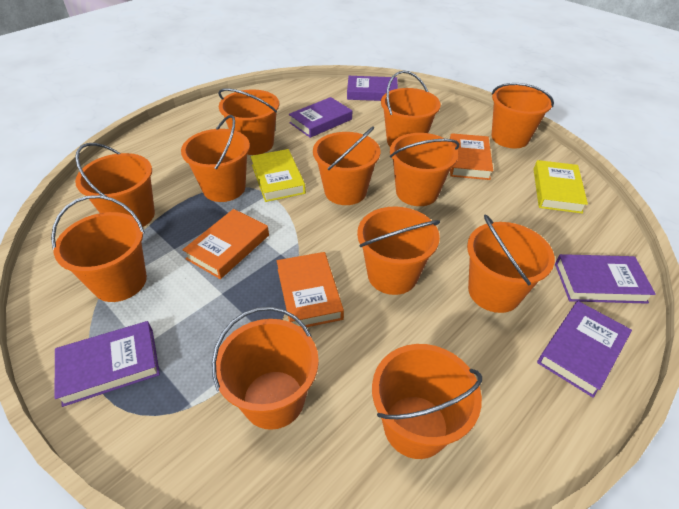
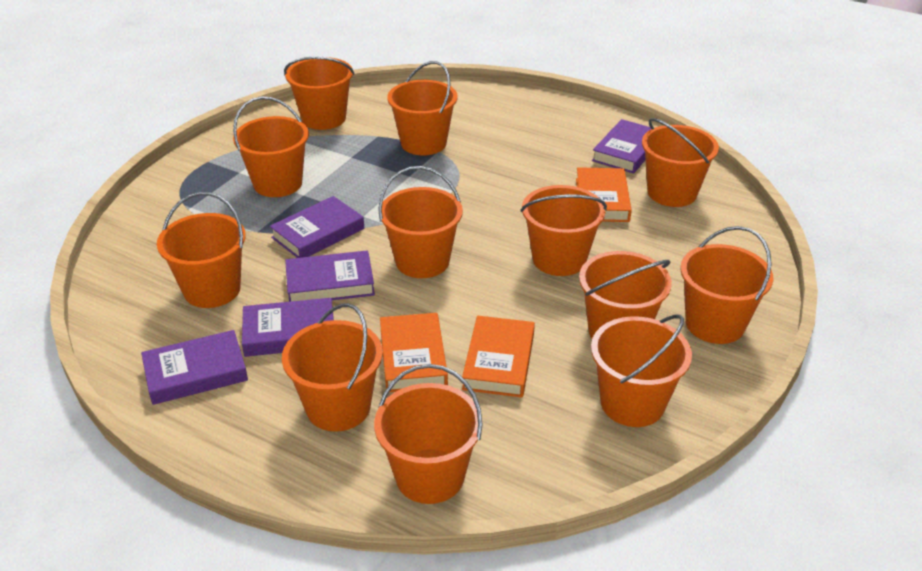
yellow book: [250,149,306,202] [533,160,588,214] = 2 -> none = 0

